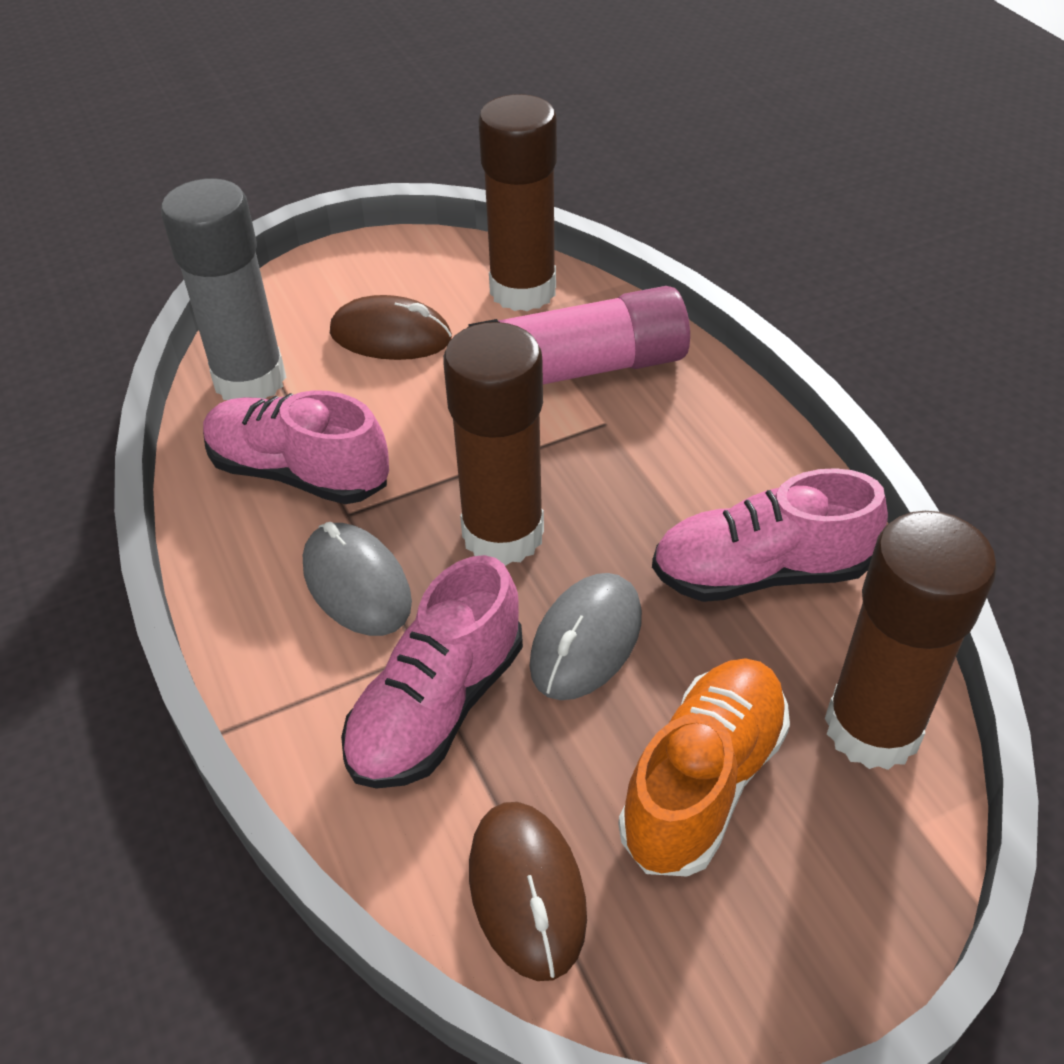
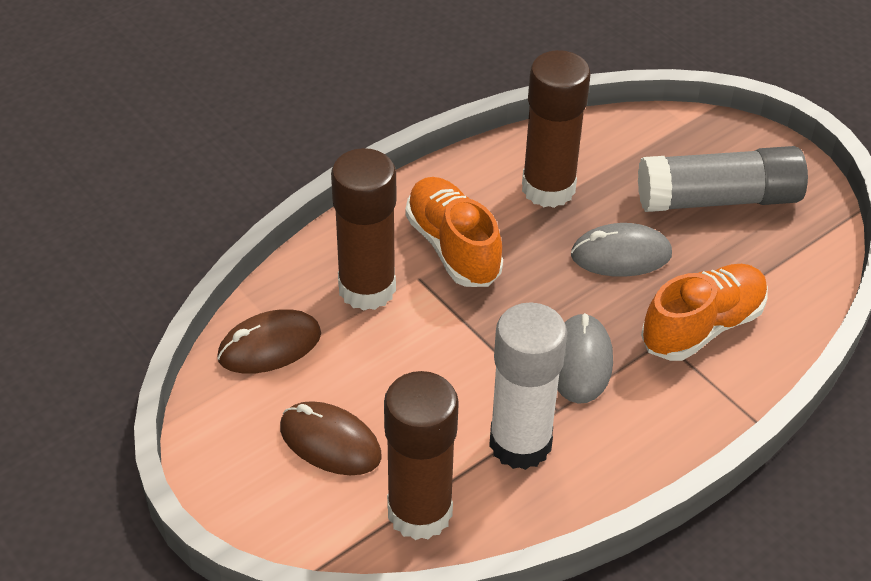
orange shoe: [618,658,790,876] = 1 -> [405,177,503,287] [641,264,768,361] = 2
pink glue stick: [467,286,690,384] = 1 -> none = 0
pink shoe: [203,390,389,504] [341,555,523,789] [652,468,888,602] = 3 -> none = 0
white glue stick: none = 0 -> [489,303,567,470] = 1

